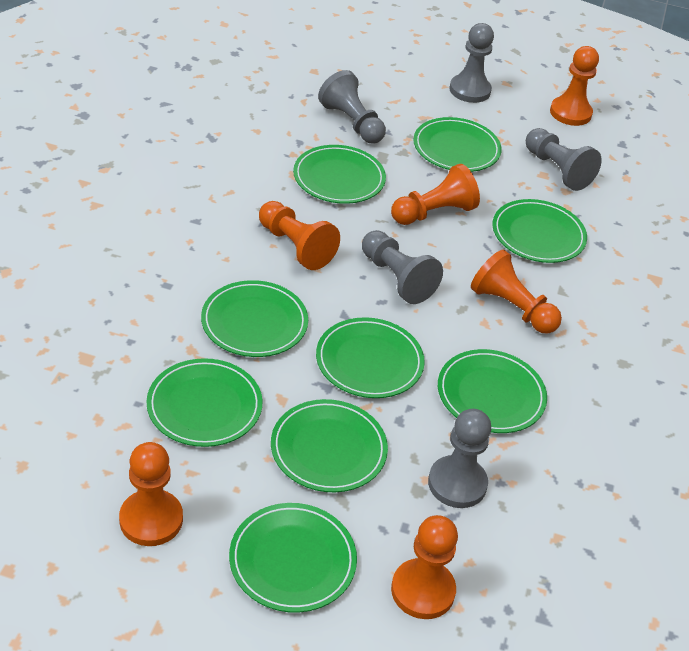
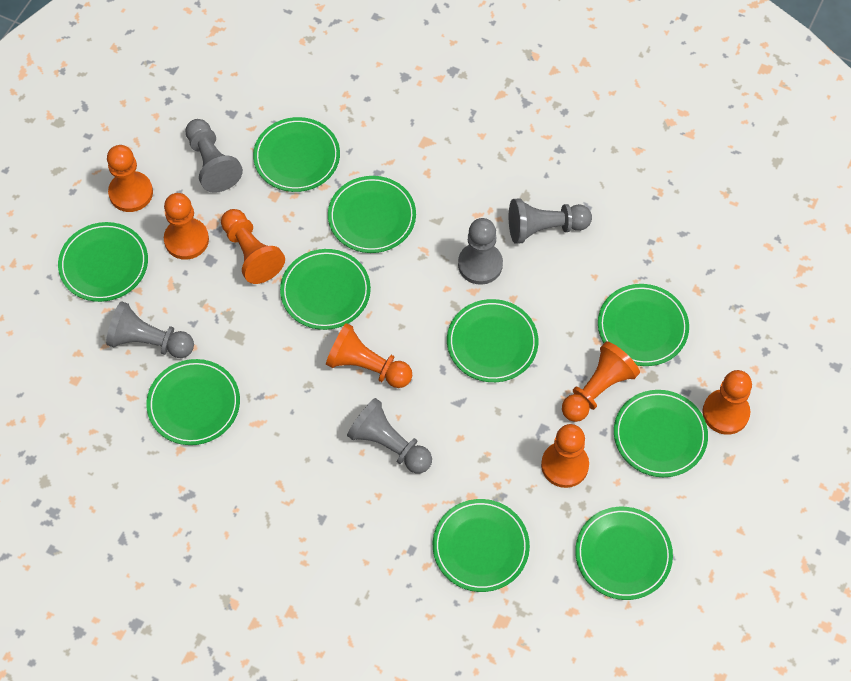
green plate: [146,358,263,447] [201,280,308,357] [229,503,357,613] [271,399,388,492] [293,145,386,204] [316,317,425,398] [413,117,502,172] [438,349,547,433] [492,199,587,263] = 9 -> [58,222,148,302] [146,359,240,445] [253,117,340,192] [280,249,371,330] [328,176,416,253] [433,499,530,592] [447,299,539,382] [575,507,673,600] [598,284,689,366] [614,390,708,477] = 10
orange pawn: [119,442,183,546] [259,201,340,270] [391,164,480,225] [391,515,458,619] [471,250,562,334] [550,46,599,126] = 6 -> [107,145,153,212] [164,193,209,260] [221,209,285,284] [326,323,412,388] [541,424,589,488] [562,341,640,422] [702,370,752,435] = 7

